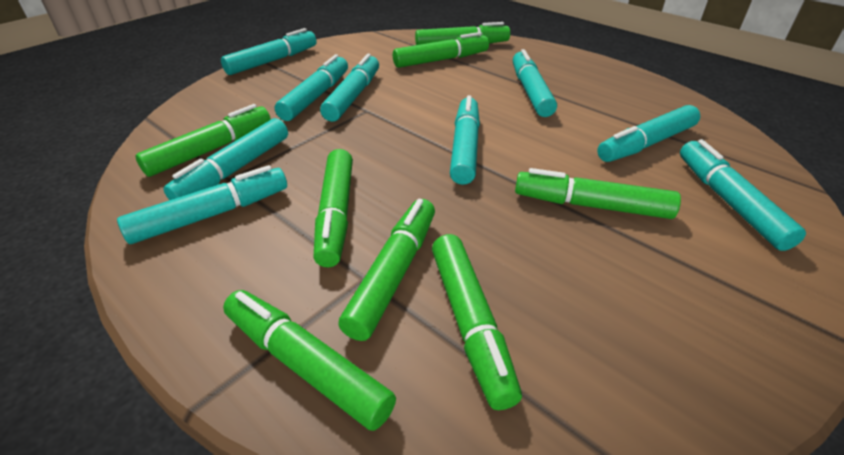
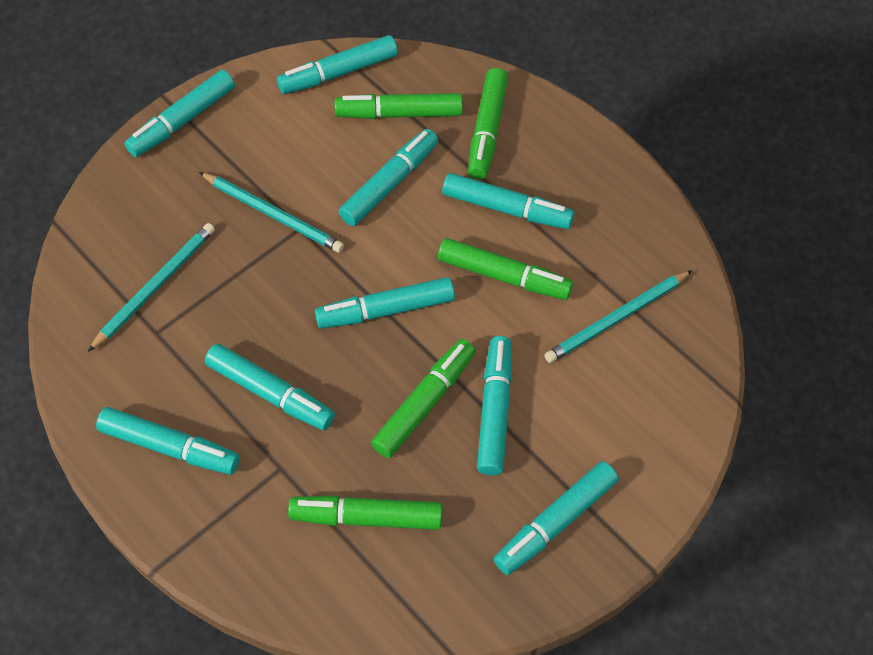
green marker: [135,104,271,177] [223,290,396,431] [313,149,353,267] [338,199,435,341] [393,32,489,68] [415,22,510,45] [432,234,522,410] [515,168,681,219] = 8 -> [288,495,442,530] [334,93,463,119] [371,339,476,458] [438,238,573,300] [468,68,508,180] = 5
turquoise pencil: none = 0 -> [88,223,215,352] [199,172,344,253] [544,270,693,363] = 3

